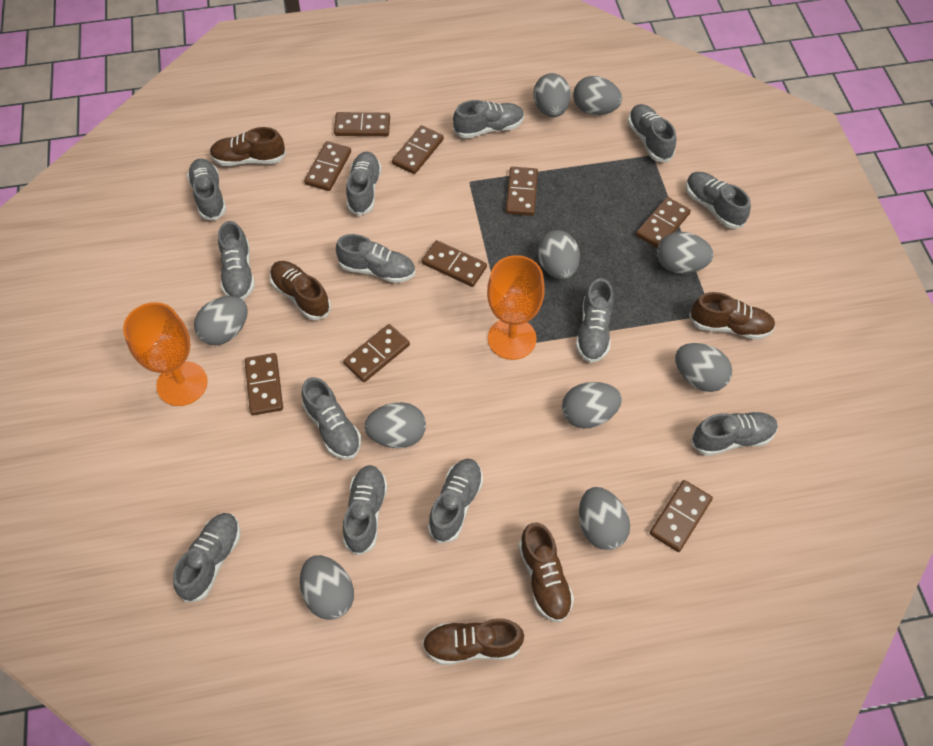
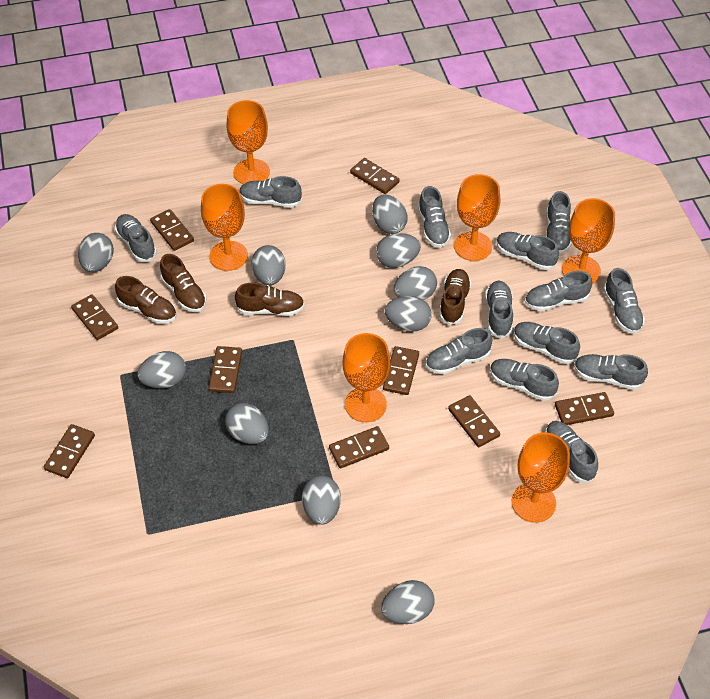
brown shoe: [210,127,286,166] [270,261,331,320] [422,618,524,665] [519,522,574,622] [689,292,775,340] = 5 -> [115,276,177,324] [160,254,206,312] [235,282,305,316] [439,269,471,325] = 4
orange goblet: [123,302,208,406] [487,255,545,360] = 2 -> [201,184,248,271] [226,100,270,184] [343,333,390,422] [454,174,500,261] [512,432,570,523] [562,198,615,284] = 6

